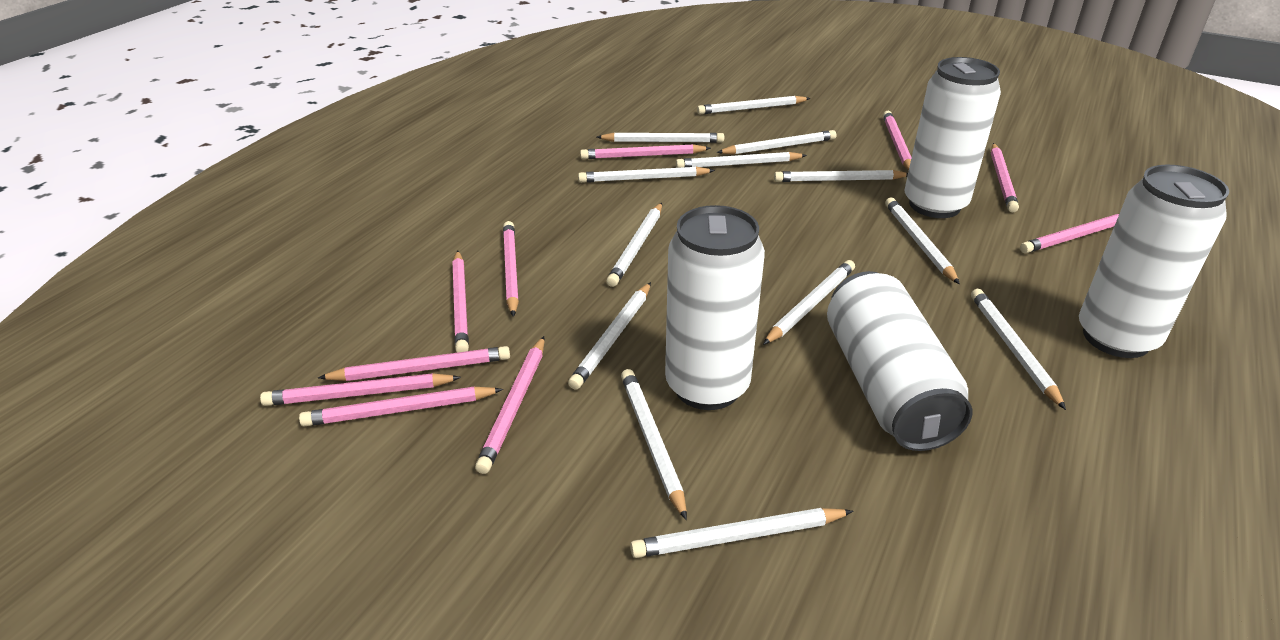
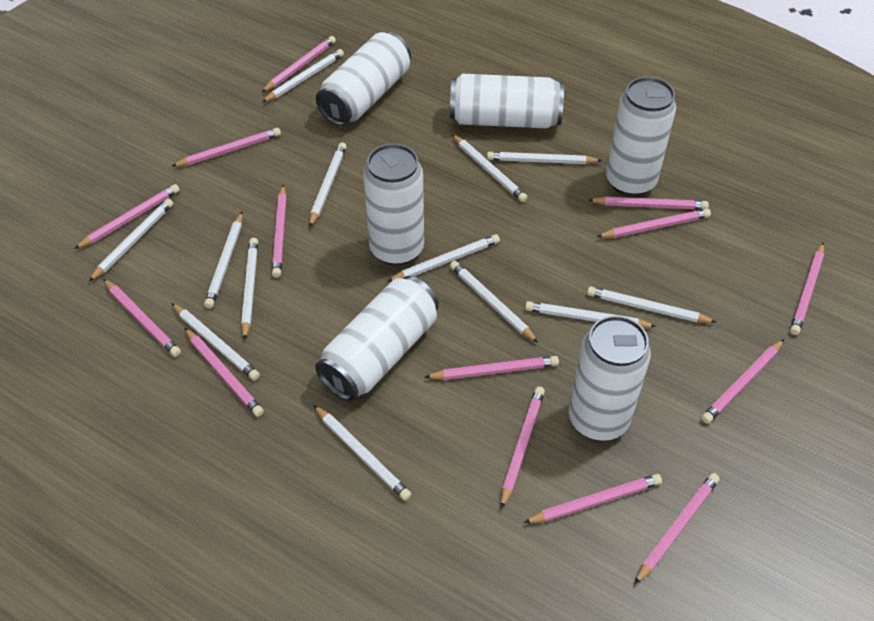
pink pencil: [260,373,461,406] [299,387,503,426] [318,346,510,381] [452,251,469,353] [475,336,545,474] [503,221,519,317] [580,144,711,159] [883,111,912,170] [991,143,1019,212] [1020,214,1119,253] = 10 -> [74,184,180,249] [103,279,181,357] [171,128,281,167] [185,328,264,417] [262,36,336,92] [272,184,287,278] [424,356,559,380] [501,386,545,509] [523,474,662,523] [588,196,709,210] [597,209,711,238] [634,473,720,585] [701,339,784,424] [790,243,824,335] = 14
white can: [665,205,765,410] [827,271,973,451] [904,57,1001,218] [1079,165,1229,358] = 4 -> [315,276,439,401] [316,32,411,126] [363,144,424,266] [450,74,564,128] [569,315,651,441] [606,77,676,197] = 6

